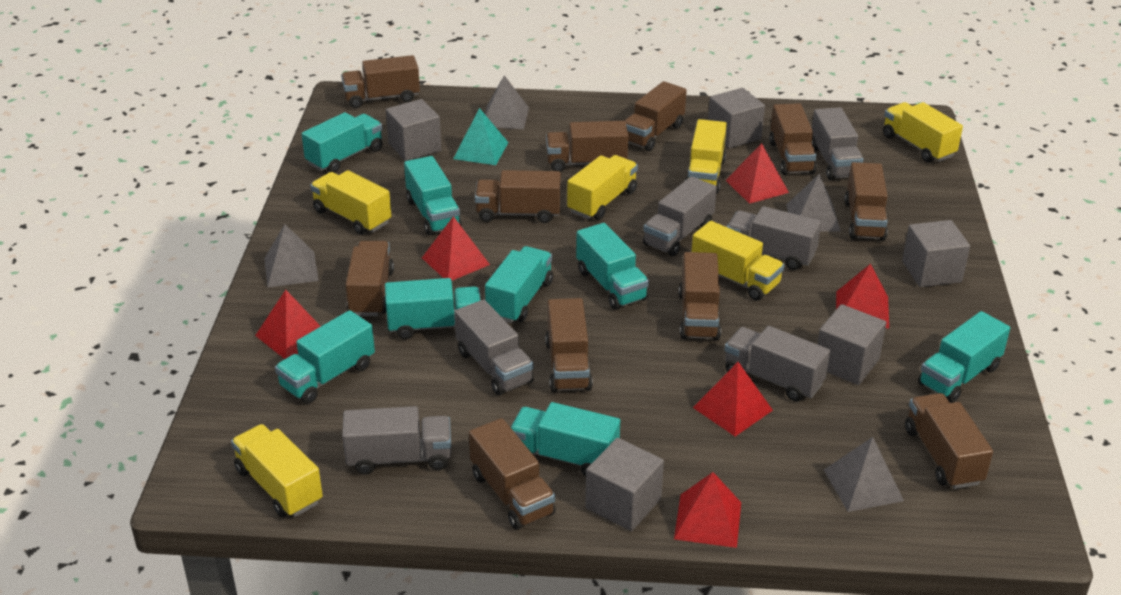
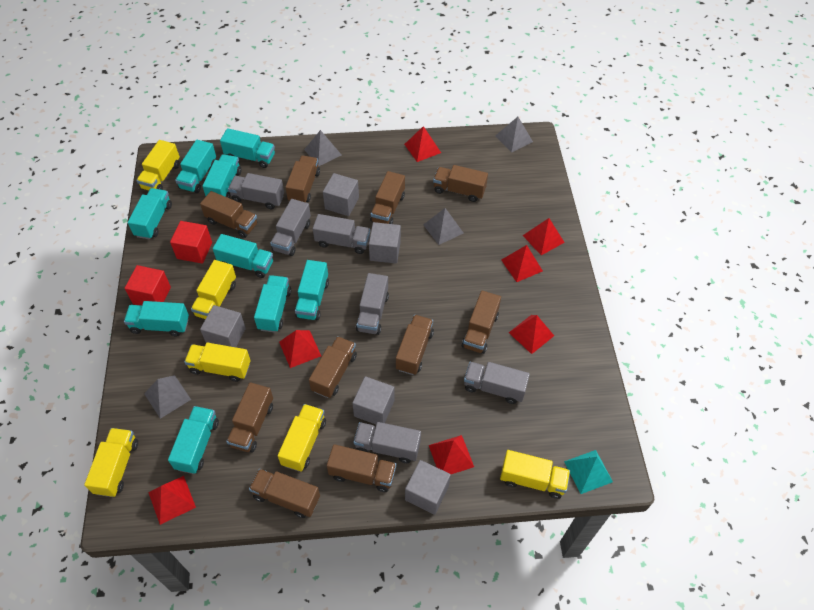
brown truck: [341,55,420,108] [346,241,394,316] [469,418,556,530] [475,170,561,223] [545,298,593,392] [546,121,628,172] [625,81,687,151] [679,252,721,340] [769,103,816,175] [844,162,888,241] [905,393,993,489] = 11 -> [200,191,257,238] [226,382,273,453] [249,469,320,518] [285,156,320,202] [309,336,357,398] [327,444,396,492] [370,171,405,224] [396,315,434,375] [433,165,488,202] [462,290,501,354] = 10
red cube: none = 0 -> [124,265,171,305] [170,221,212,264] = 2
red pyramid: [255,290,321,359] [422,216,490,281] [674,472,741,548] [693,362,773,436] [725,143,789,204] [836,264,889,329] = 6 -> [148,476,196,525] [279,330,321,368] [404,126,441,162] [429,435,474,474] [501,245,543,282] [509,315,554,354] [523,218,565,255] = 7
turquoise truck: [275,310,375,404] [302,112,382,173] [385,278,481,340] [404,156,462,235] [485,246,553,323] [510,402,620,477] [576,223,649,310] [918,311,1010,403] = 8 -> [124,301,189,337] [128,188,172,239] [168,406,219,474] [175,140,216,193] [202,154,241,198] [213,234,273,278] [220,128,275,168] [254,275,291,332] [295,260,329,320] = 9

